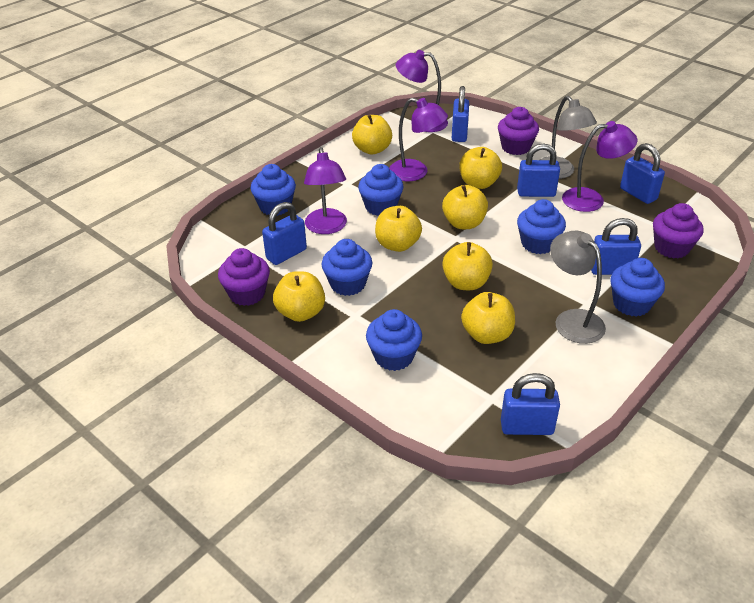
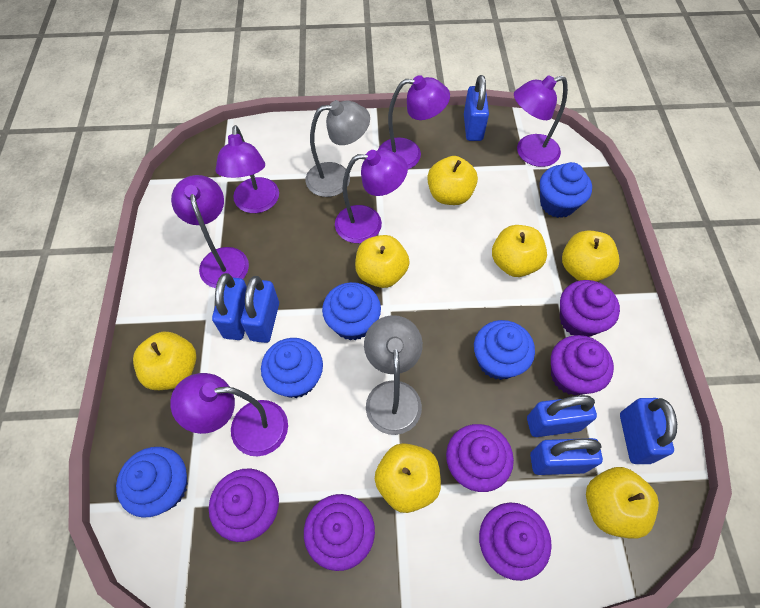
blue cupcake: [251,164,296,216] [322,239,372,296] [358,164,404,216] [366,309,422,371] [517,199,566,254] [610,258,665,317] = 6 -> [116,447,188,518] [261,338,323,398] [322,282,381,341] [474,320,535,380] [540,162,592,218] = 5
purple cupcake: [218,248,270,306] [498,107,539,155] [653,203,704,259] = 3 -> [209,468,279,542] [304,494,375,571] [446,424,514,492] [479,503,552,581] [551,335,614,395] [560,280,620,337] = 6
purple lamp: [304,147,347,234] [389,98,448,181] [396,50,448,132] [562,121,637,212] = 4 -> [170,373,288,456] [171,175,249,288] [216,125,279,213] [335,149,408,243] [378,75,450,169] [514,75,568,167] = 6

